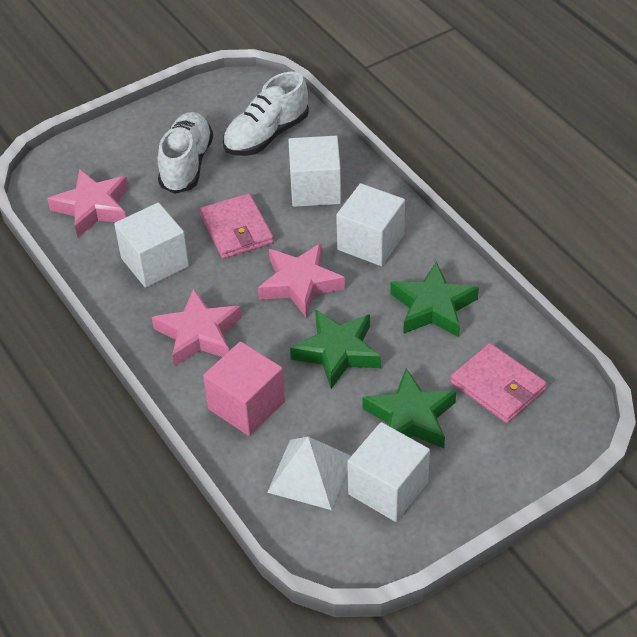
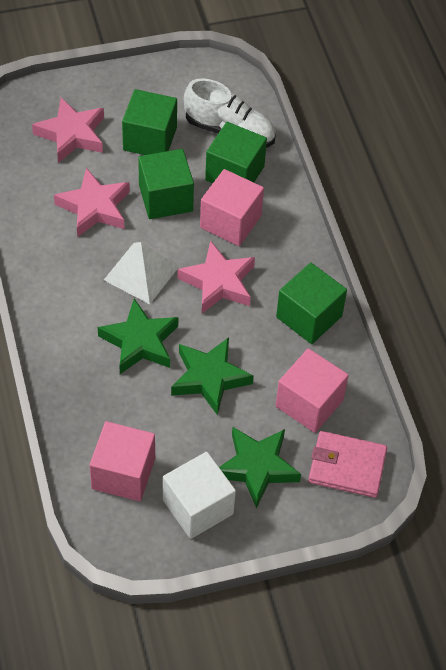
green cube: none = 0 -> [122,89,177,155] [138,149,194,219] [205,122,267,183] [276,263,347,344] = 4
pink cube: [203,341,285,436] = 1 -> [90,421,155,501] [200,169,264,246] [276,348,349,433] = 3
pink wallet: [200,193,274,259] [450,343,547,423] = 2 -> [308,431,387,498] = 1
white cube: [114,202,189,288] [288,136,341,207] [336,183,405,266] [347,422,430,522] = 4 -> [163,452,236,539] = 1
white shoe: [158,112,213,194] [223,72,309,156] = 2 -> [184,78,276,148] = 1

